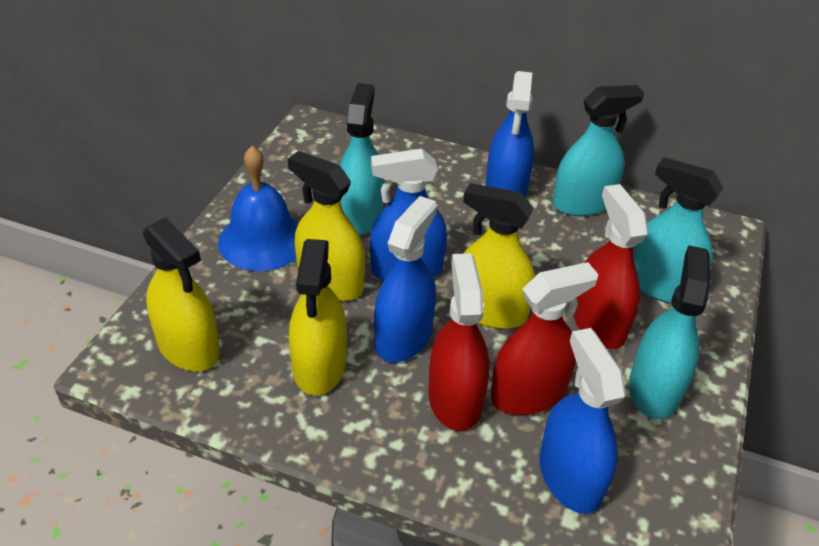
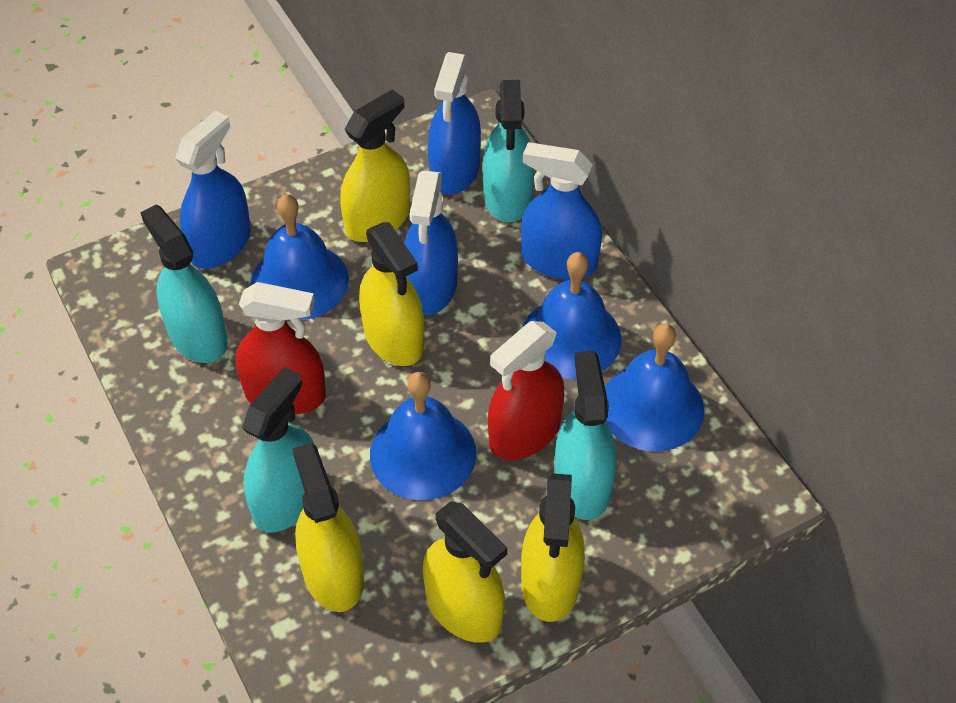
blue bell: [218,146,299,271] = 1 -> [251,194,349,320] [370,372,476,500] [522,252,621,379] [605,324,704,452] = 4
red spray bottle: [428,253,490,431] [491,262,599,415] [574,184,648,349] = 3 -> [236,282,326,415] [488,321,564,460] = 2
yellow spray bottle: [143,217,220,371] [288,151,365,301] [289,239,347,395] [463,183,535,329] = 4 -> [293,443,364,612] [340,89,410,242] [359,222,424,366] [423,501,507,643] [521,473,585,622] = 5

